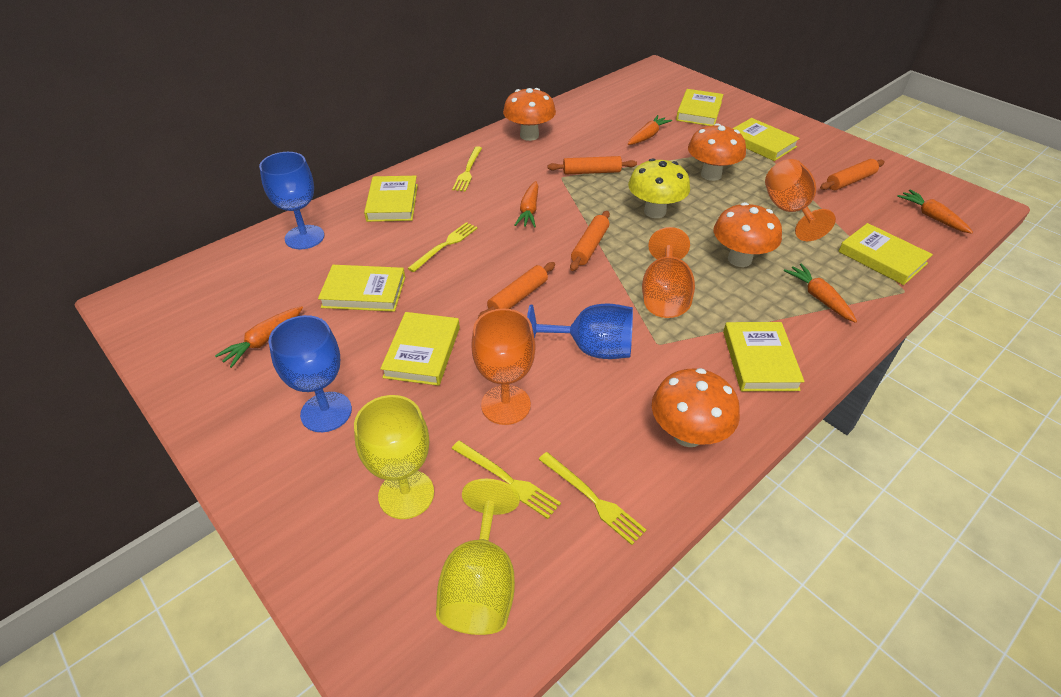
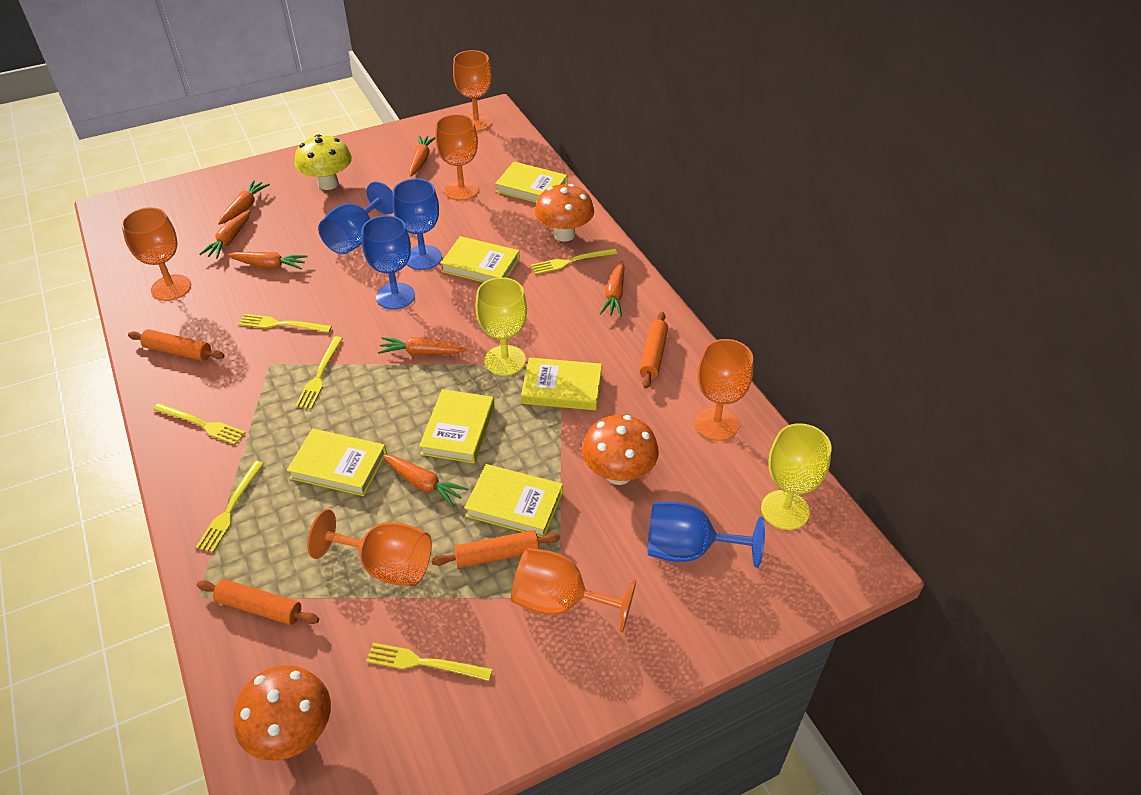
blue goblet: [259,152,324,249] [268,315,352,432] [527,304,633,359] = 3 -> [318,181,394,254] [361,215,415,310] [392,179,442,270] [648,502,765,568] = 4
orange carrot: [215,306,303,368] [514,181,539,228] [628,115,672,145] [784,263,857,323] [897,190,973,234] = 5 -> [199,210,251,259] [218,180,270,225] [228,252,308,269] [378,337,467,355] [383,455,468,507] [409,135,435,176] [600,261,625,316] = 7
orange goblet: [471,308,536,425] [642,227,695,318] [765,159,836,241] = 3 -> [121,207,191,301] [307,509,432,586] [435,114,479,201] [453,50,492,132] [511,548,636,633] [694,339,753,441] = 6
orange mushroom: [503,88,556,141] [652,368,740,447] [688,123,746,181] [713,202,782,267] = 4 -> [233,665,331,761] [535,184,594,242] [582,415,659,485] = 3
yellow book: [318,265,405,312] [364,176,418,222] [380,312,460,386] [676,89,723,126] [723,322,805,391] [732,118,800,161] [838,223,933,285] = 7 -> [287,429,387,496] [419,389,494,463] [440,236,520,283] [464,464,563,537] [495,162,567,203] [521,358,602,410] = 6
yellow fork: [408,222,478,272] [451,440,561,519] [452,146,482,192] [538,452,646,545] = 4 -> [153,403,246,445] [196,461,264,553] [238,314,332,333] [295,336,343,409] [366,643,492,681] [531,248,617,274] = 6

